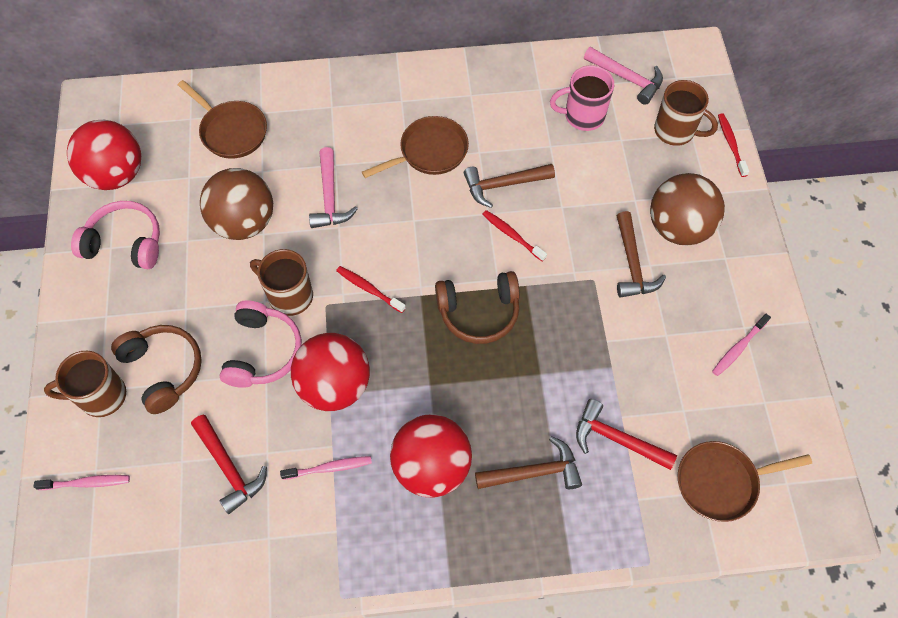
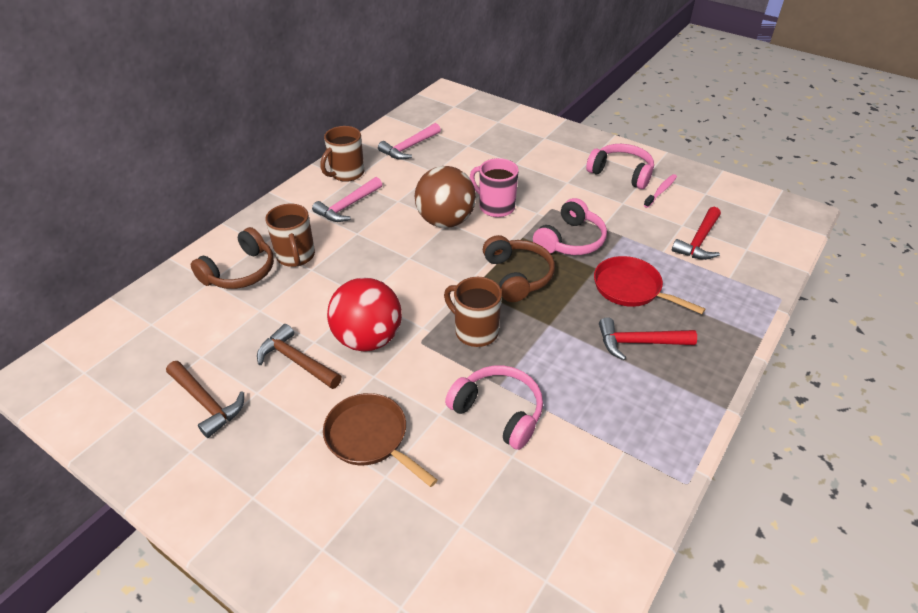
brown ball: [200,168,273,240] [650,173,725,245] = 2 -> [415,166,476,228] = 1
brown hammer: [464,164,555,208] [475,436,582,489] [617,211,666,298] = 3 -> [166,361,244,438] [257,324,342,389] = 2
brown pan: [178,80,267,159] [362,116,469,178] [678,441,812,522] = 3 -> [323,393,437,487] = 1
pink headphones: [71,201,160,269] [220,300,302,388] = 2 -> [445,366,543,450] [533,198,607,255] [586,144,654,189] = 3
pink toothbrush: [34,475,130,490] [280,456,372,480] [712,314,771,376] = 3 -> [644,174,677,208] = 1
red ball: [67,120,141,190] [291,333,370,411] [390,414,472,497] = 3 -> [327,278,402,351] = 1
red pan: none = 0 -> [594,256,705,314] = 1
red toothbrush: [336,266,406,313] [482,210,547,262] [718,113,749,177] = 3 -> none = 0

